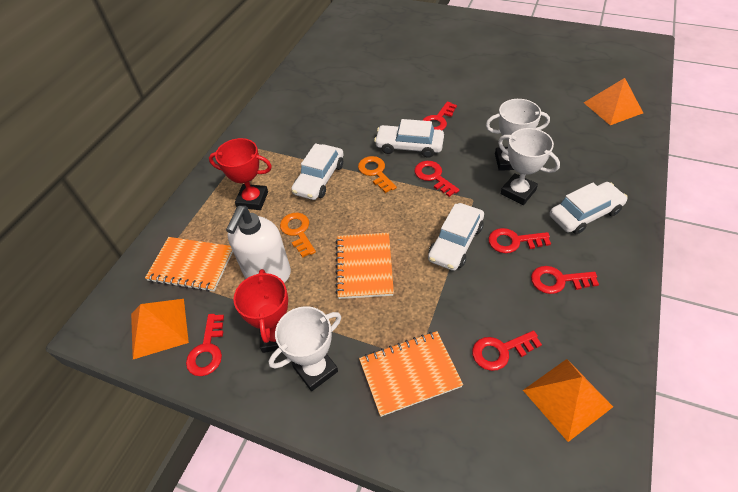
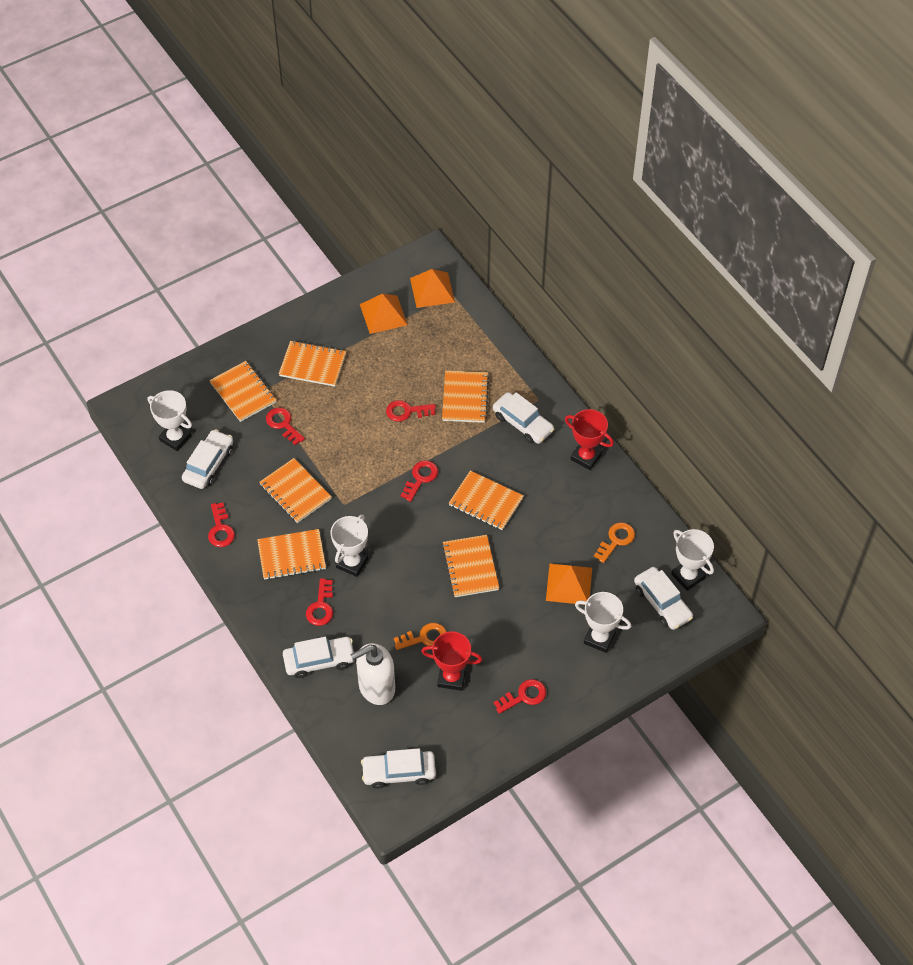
orange notebook: [145,237,233,292] [335,233,394,299] [359,331,463,417] = 3 -> [209,361,276,422] [257,529,326,580] [259,458,332,523] [279,341,346,387] [442,371,489,423] [442,535,499,597] [449,470,524,530] = 7
white car: [291,143,344,200] [374,119,444,158] [428,203,484,271] [550,182,628,234] = 4 -> [182,429,233,489] [283,637,354,678] [361,748,436,789] [493,392,554,444] [634,567,693,630] = 5
white trophy: [269,306,341,391] [486,99,550,171] [498,128,560,205] = 3 -> [148,390,192,451] [330,514,368,577] [575,592,631,653] [671,529,714,591] = 4

